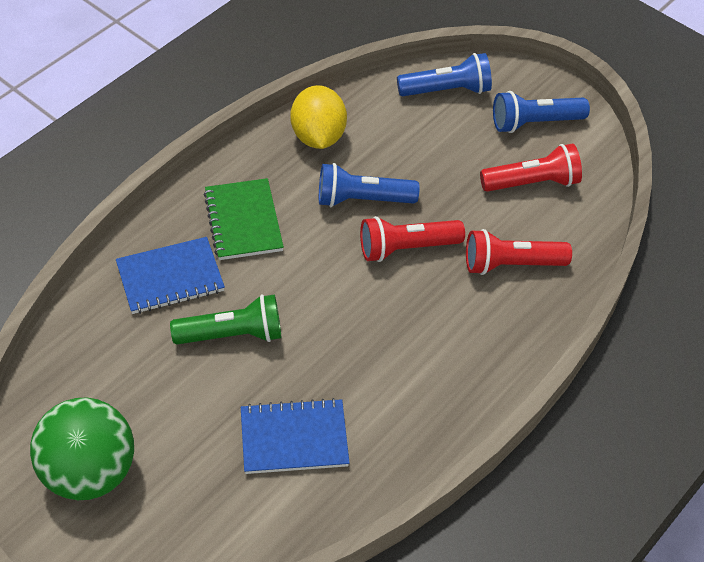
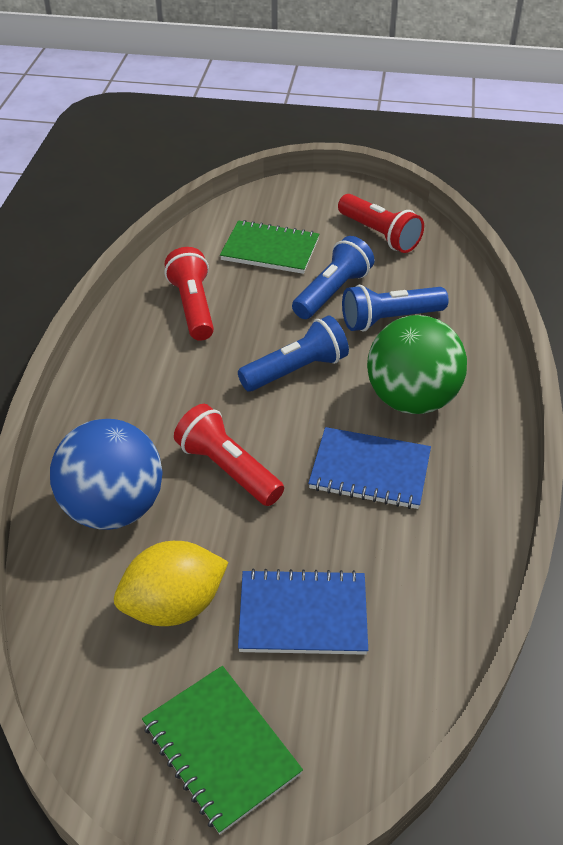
blue ball: none = 0 -> [50,419,163,530] = 1
green flashlight: [170,294,281,344] = 1 -> none = 0
green notebook: [204,178,284,260] = 1 -> [142,666,303,834] [220,220,319,274] = 2

